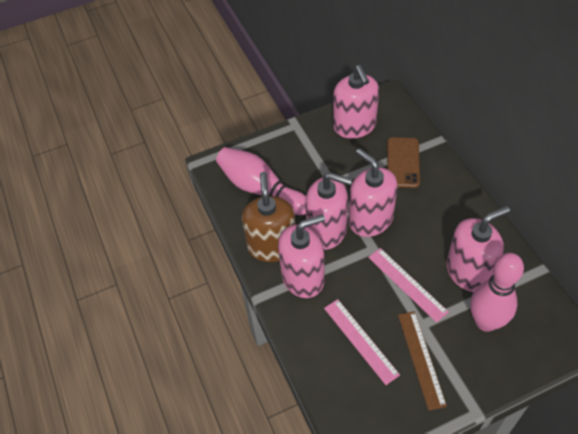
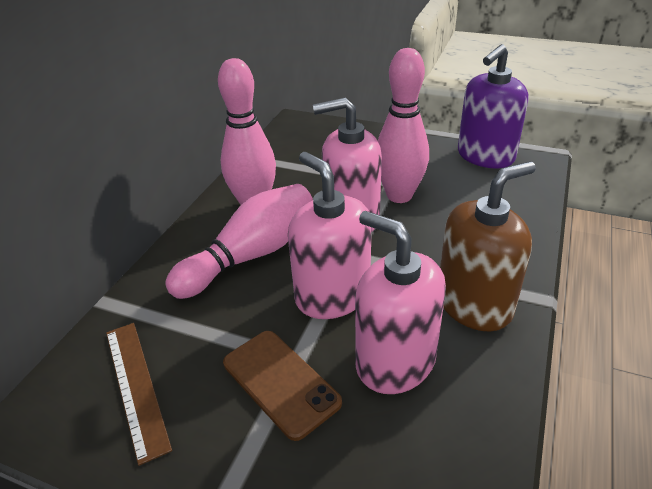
pink bowling pin: [216,147,306,215] [470,253,524,332] = 2 -> [165,184,313,299] [218,58,276,205] [378,48,429,203] = 3
pink ruler: [324,299,400,385] [368,248,449,323] = 2 -> none = 0
pink soap dispenser: [278,214,325,298] [305,173,352,250] [333,65,379,138] [349,148,398,237] [446,206,510,292] = 5 -> [288,152,371,319] [313,97,382,232] [355,211,446,394] = 3
purple soap dispenser: none = 0 -> [458,44,529,168] = 1

